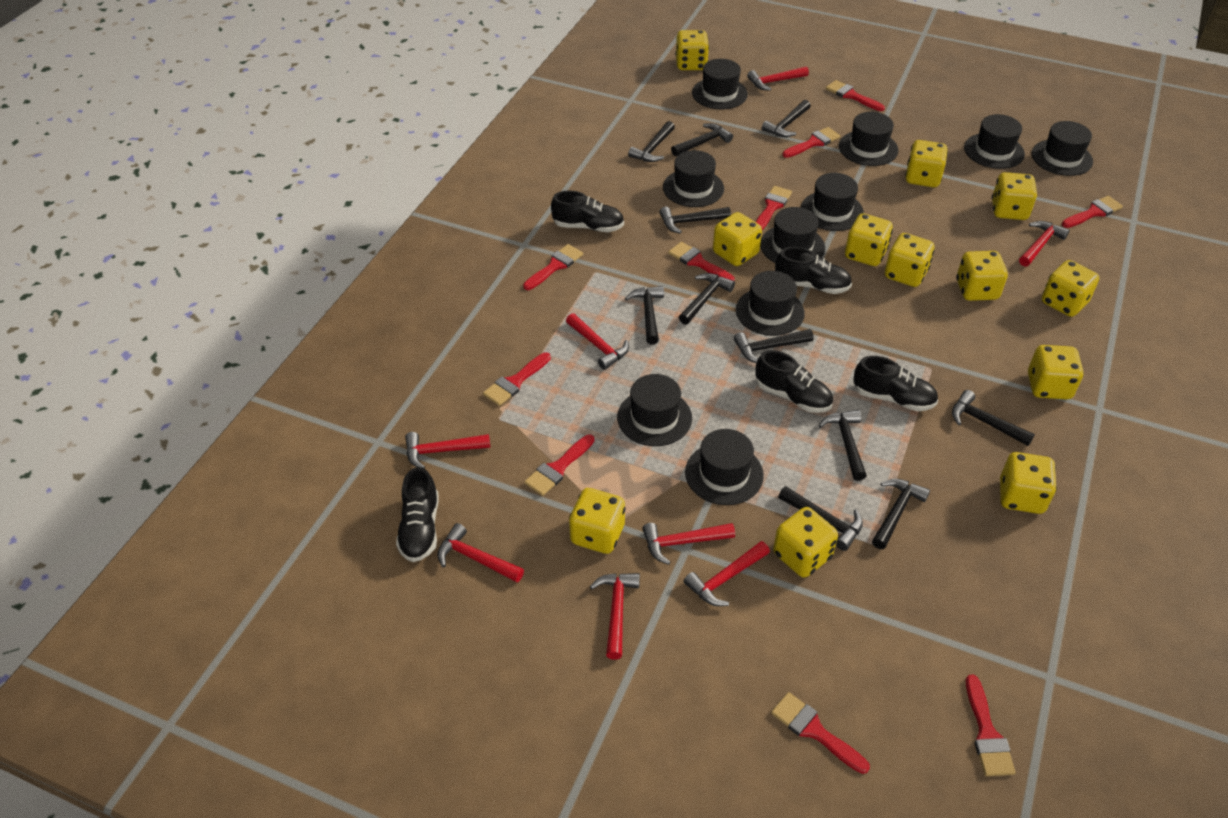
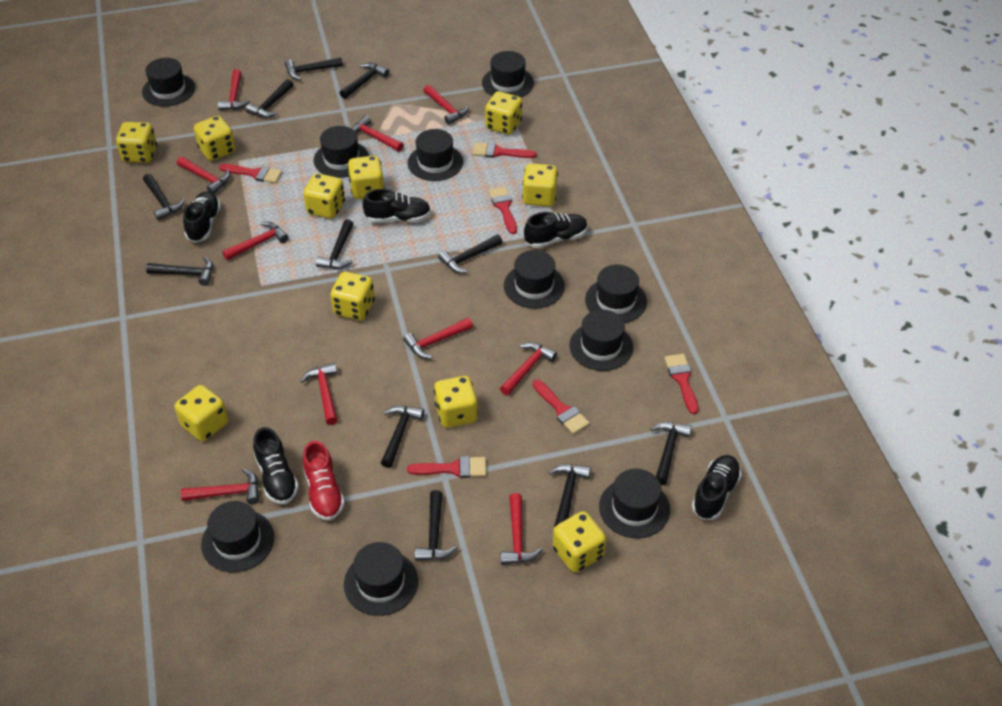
red brush: [483,352,551,406] [523,244,583,290] [524,434,595,496] [668,242,735,281] [756,186,792,230] [771,692,870,774] [783,127,840,158] [826,80,885,111] [966,675,1016,776] [1062,196,1123,228] = 10 -> [219,164,282,183] [407,456,486,478] [473,142,537,158] [489,186,517,234] [533,380,590,434] [664,354,699,414] = 6
red hammer: [405,432,490,469] [437,523,524,583] [566,313,629,370] [590,573,640,660] [642,523,735,565] [684,541,770,606] [747,66,809,91] [1019,221,1070,267] = 8 -> [177,157,230,194] [181,468,259,504] [218,69,250,110] [222,222,288,261] [300,363,338,425] [352,115,404,152] [403,318,473,359] [423,85,469,125] [500,342,557,395] [501,493,543,565] = 10
red shoe: none = 0 -> [303,441,345,521] = 1
yellow dice: [569,488,626,554] [675,30,709,70] [713,212,762,266] [773,507,838,578] [845,213,893,266] [885,233,935,287] [905,140,948,187] [956,251,1008,301] [992,172,1037,220] [1000,452,1057,514] [1028,345,1084,400] [1042,260,1099,317] = 12 -> [116,122,157,163] [175,385,228,441] [194,116,236,161] [303,173,345,219] [330,272,375,320] [347,156,385,199] [434,376,478,428] [485,91,522,135] [522,163,558,207] [553,511,606,573] = 10

